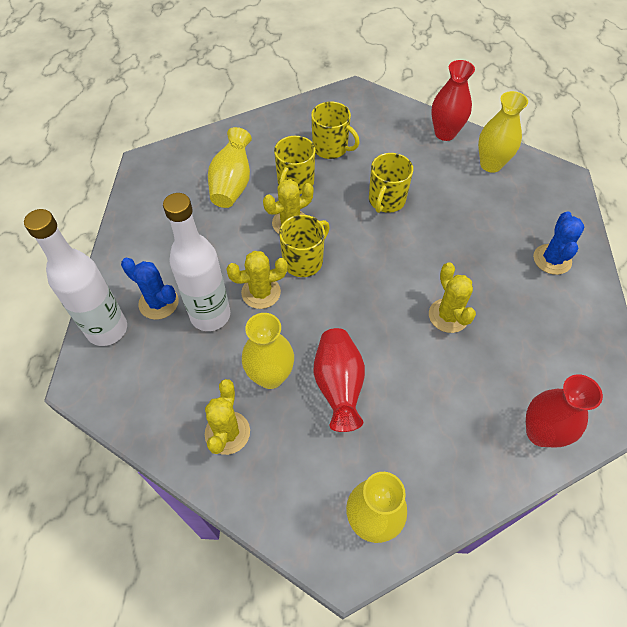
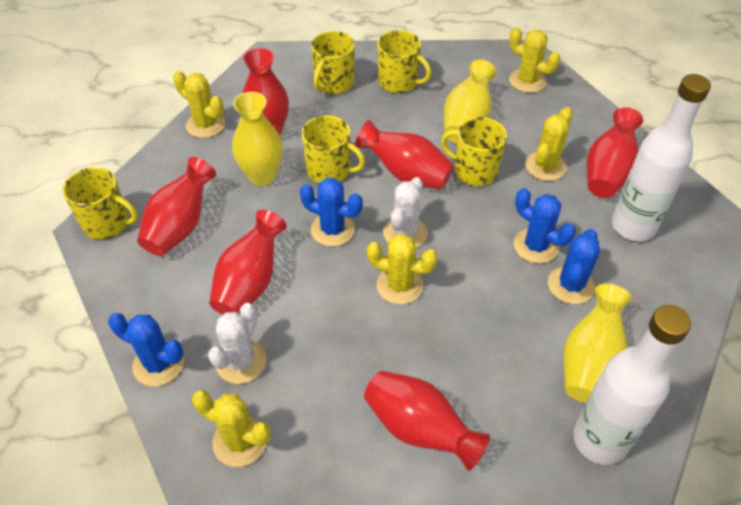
blue cactus: [121,258,179,320] [533,211,584,275] = 2 -> [108,313,184,386] [300,178,363,247] [514,188,576,264] [548,229,600,304] = 4
red vase: [314,328,365,432] [431,60,475,141] [526,374,603,448] = 3 -> [137,157,216,256] [209,210,287,315] [242,48,289,136] [355,120,454,189] [364,371,490,471] [587,107,643,198] = 6
white cactus: none = 0 -> [208,303,266,384] [383,177,428,248] = 2
yellow cactus: [205,379,250,455] [226,251,288,309] [263,179,314,234] [429,262,476,333] = 4 -> [173,71,225,138] [192,390,271,467] [367,234,438,305] [509,28,560,93] [525,107,573,181] = 5
yellow mug: [274,136,315,194] [279,215,330,277] [311,102,360,159] [369,153,413,213] = 4 -> [63,167,138,239] [301,116,365,183] [311,31,355,94] [377,30,431,93] [441,117,507,186] = 5
yellow vase: [208,127,252,208] [242,313,294,389] [346,472,407,543] [478,91,528,173] = 4 -> [232,92,283,186] [444,59,497,144] [563,284,632,403] = 3

